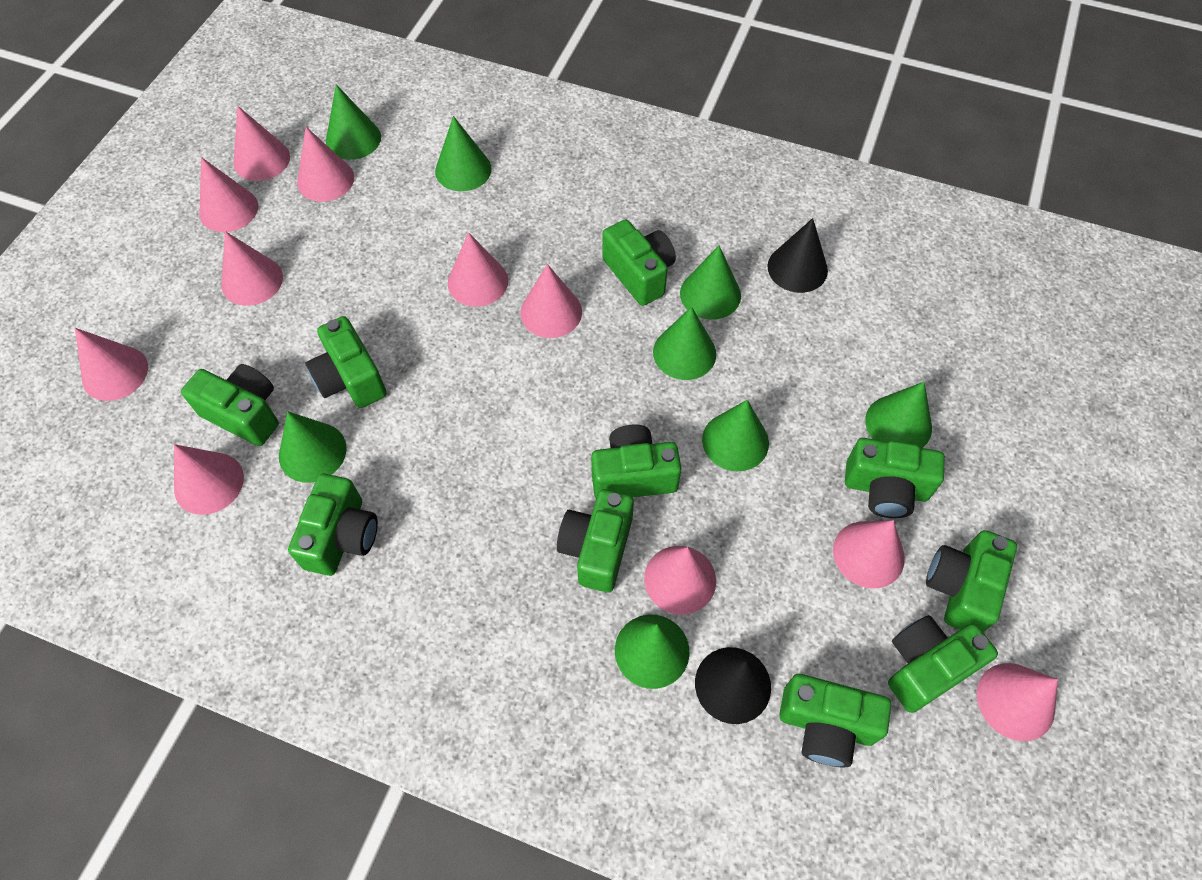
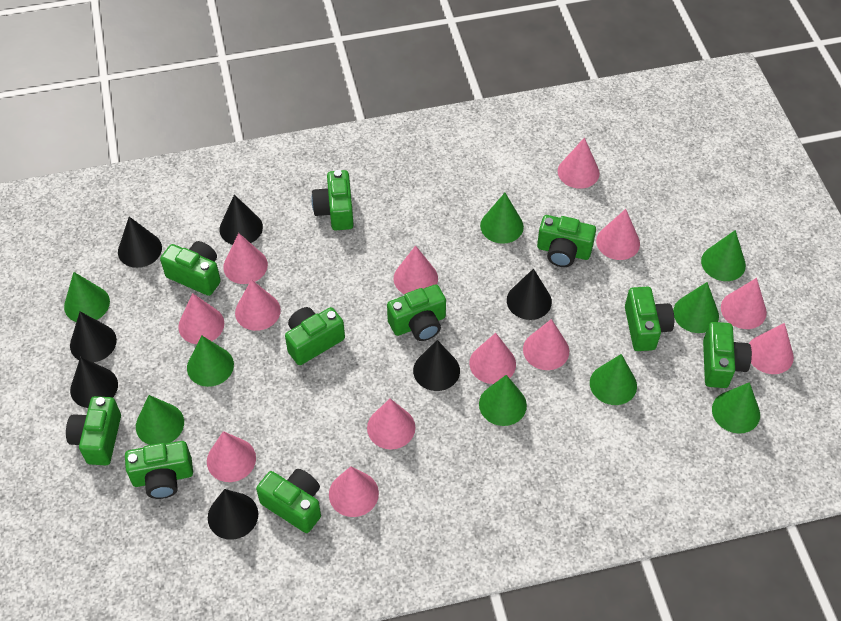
black cone: [695,647,771,724] [767,218,828,293] = 2 -> [70,312,117,363] [70,357,118,408] [118,217,162,268] [208,489,258,540] [220,194,263,245] [413,340,460,391] [507,269,552,320] = 7
green cone: [279,411,347,483] [326,84,381,160] [435,116,492,191] [615,615,690,689] [653,307,716,380] [680,246,741,320] [702,400,769,471] [865,382,932,448] = 8 -> [64,272,110,322] [136,395,184,445] [187,335,234,387] [479,375,527,426] [480,193,524,244] [590,354,637,405] [673,282,719,333] [701,230,746,281] [712,382,760,434] = 9
pink cone: [75,328,148,401] [174,444,244,515] [199,157,258,232] [222,231,283,306] [233,106,290,181] [297,127,354,202] [448,232,508,307] [520,264,582,338] [644,546,716,615] [833,520,905,588] [977,663,1058,741] = 11 -> [178,293,224,344] [207,431,256,482] [223,233,268,284] [235,279,281,331] [329,466,379,517] [367,399,415,449] [394,246,438,294] [469,333,516,384] [523,319,569,370] [558,138,600,189] [596,209,640,260] [721,278,767,329] [749,323,794,374] = 13

